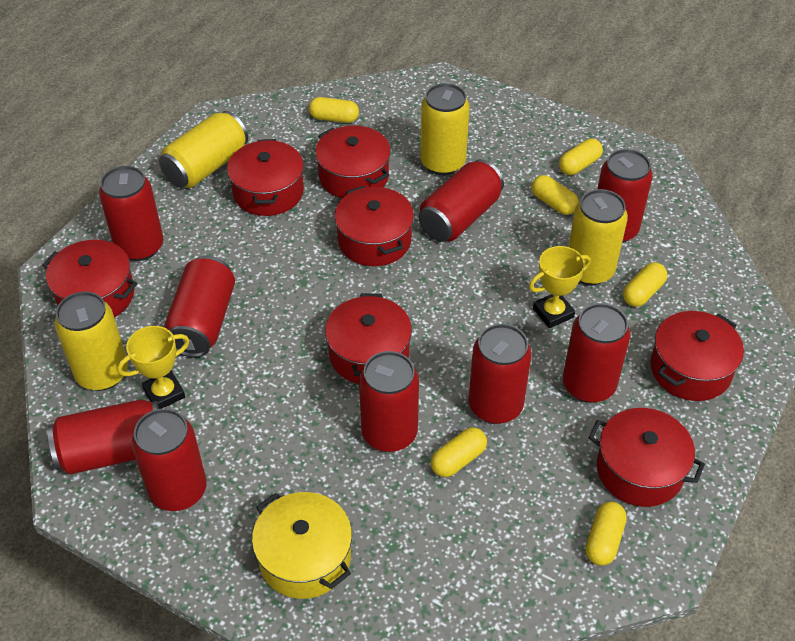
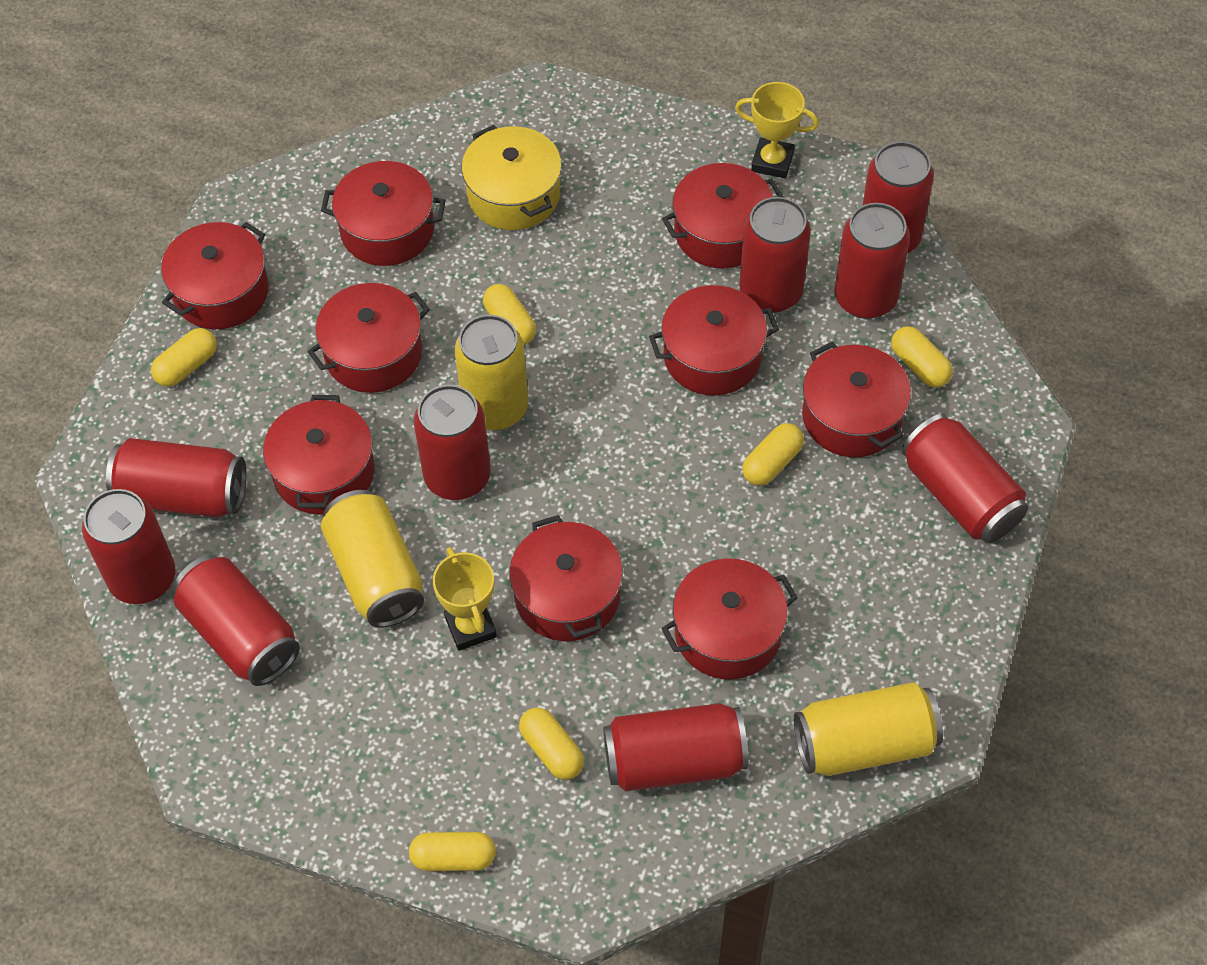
red pot: [42,240,137,317] [227,139,304,216] [315,126,391,199] [325,293,412,384] [334,186,414,266] [588,408,705,507] [650,311,744,401] = 7 -> [161,222,269,329] [263,395,375,515] [307,283,430,393] [321,161,446,266] [509,515,623,641] [649,285,779,395] [661,558,798,680] [662,163,784,268] [802,342,911,457] = 9
yellow can: [54,291,128,391] [159,111,248,188] [420,83,470,175] [568,189,628,285] = 4 -> [321,490,424,628] [455,315,528,430] [794,682,943,776] = 3

